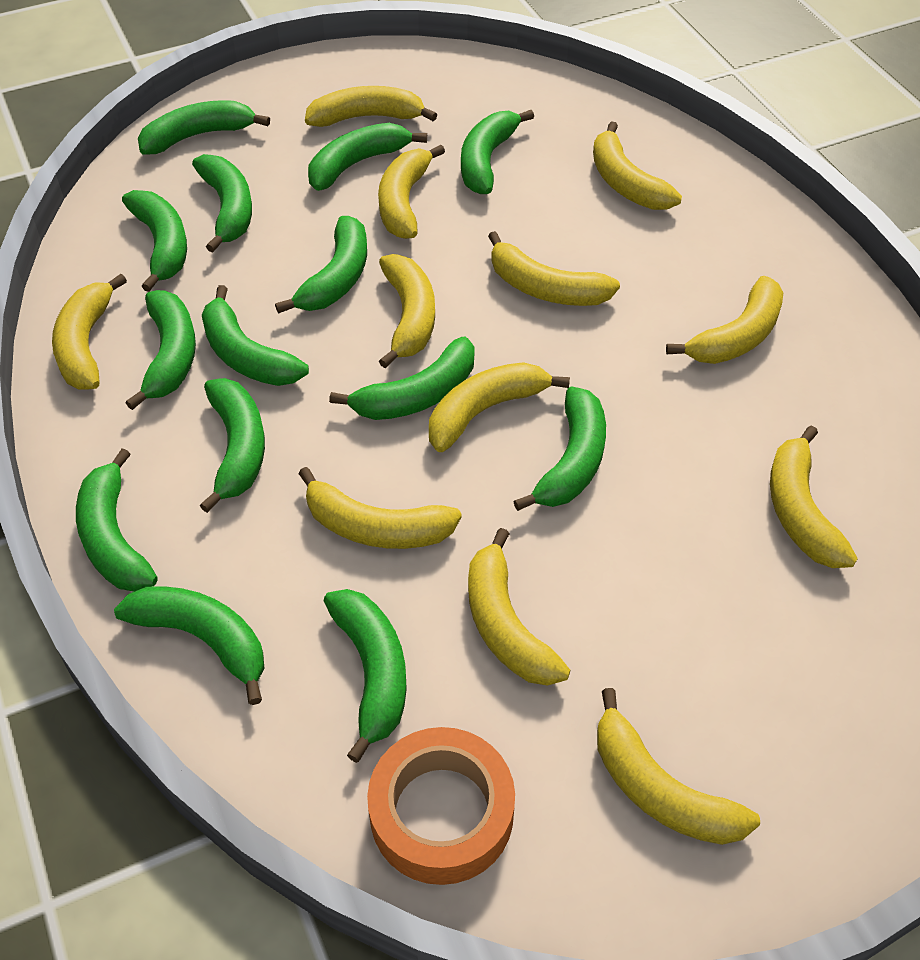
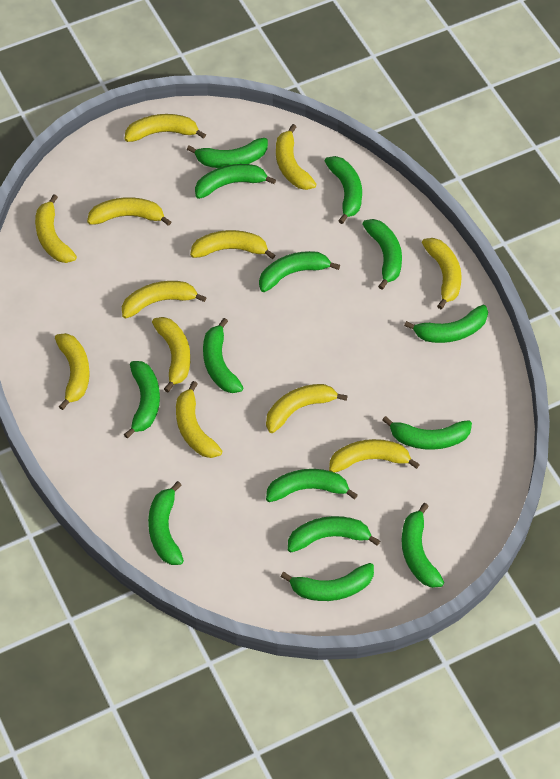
orange tape: [367,727,515,885] = 1 -> none = 0

